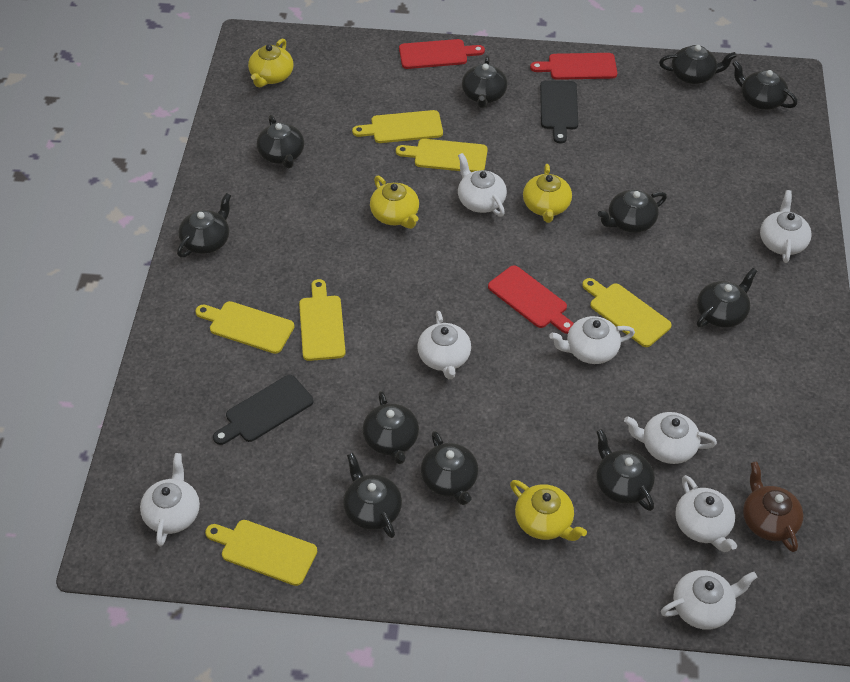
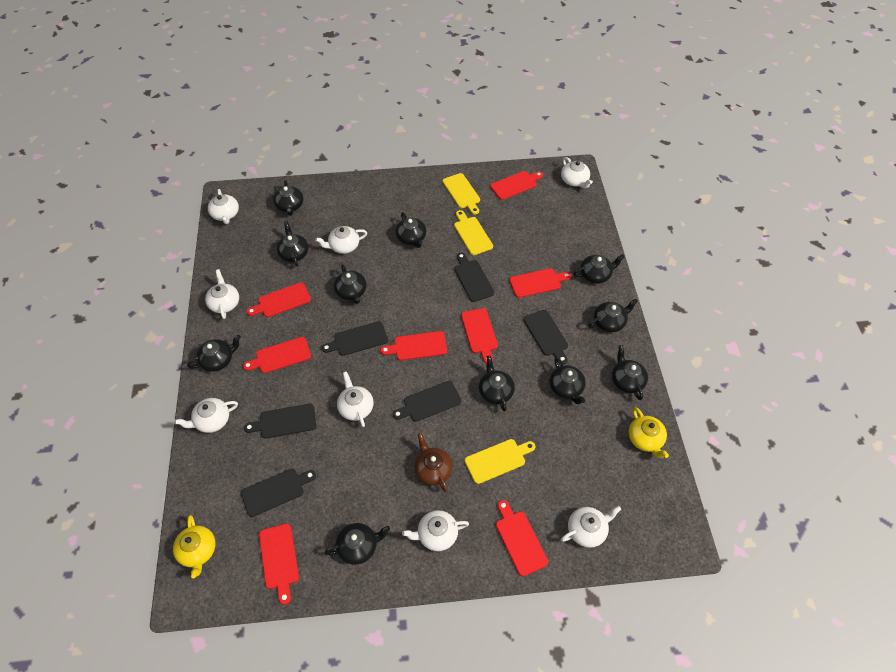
black cutting board: [213,375,314,445] [540,80,578,144] = 2 -> [241,469,316,517] [244,404,316,439] [322,321,388,356] [393,381,461,422] [454,253,494,302] [524,310,568,365] = 6
red cutting board: [399,39,485,69] [488,265,574,334] [530,53,617,80] = 3 -> [243,337,311,373] [247,282,311,317] [259,524,299,605] [380,331,447,361] [461,308,498,364] [490,171,543,200] [496,500,548,576] [509,268,571,298] = 8
yellow cutting board: [195,301,295,354] [205,520,317,586] [299,279,346,361] [352,110,443,143] [396,139,488,172] [582,278,672,347] = 6 -> [442,173,480,214] [454,210,493,255] [465,439,535,484] = 3
yellow teapot: [248,39,294,87] [370,176,419,229] [510,480,587,541] [523,164,572,223] = 4 -> [173,515,216,578] [628,407,669,458] = 2

